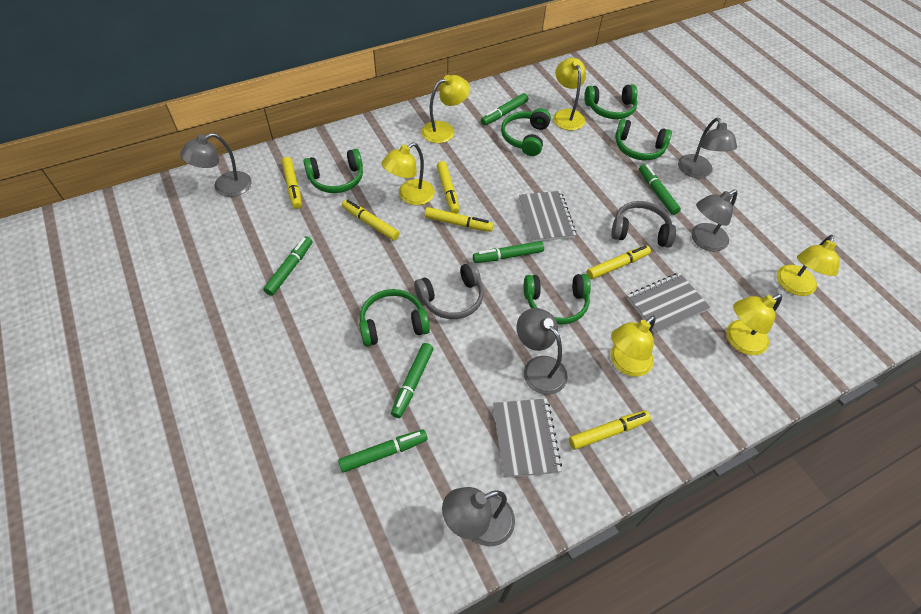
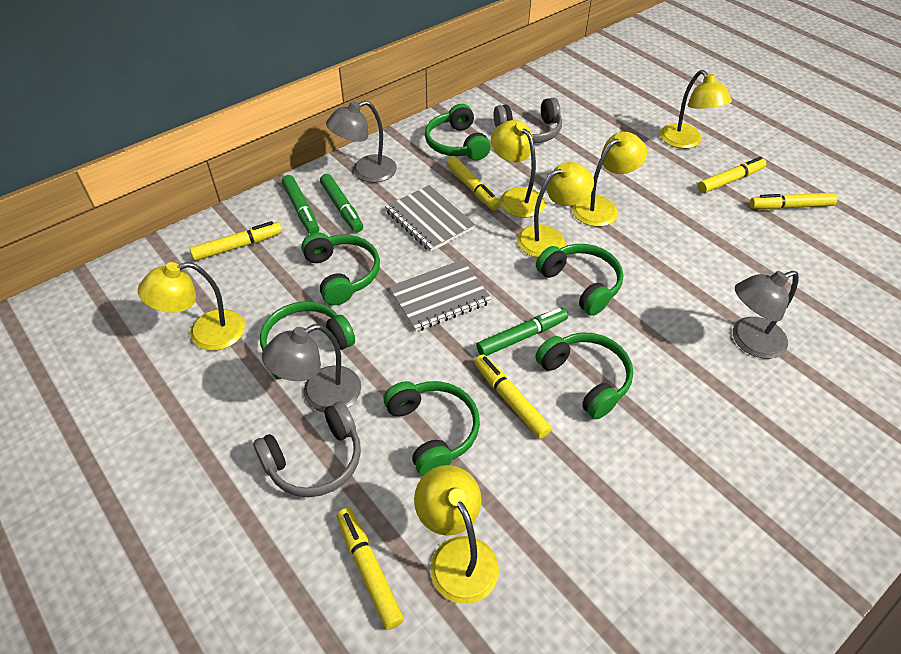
green marker: [263,236,312,296] [338,429,428,473] [391,343,434,418] [473,241,544,263] [481,93,528,125] [639,164,681,215] = 6 -> [282,175,319,234] [320,174,363,232] [476,308,568,356] = 3
grey lamp: [180,133,252,197] [442,487,515,546] [517,308,568,395] [678,117,737,178] [691,190,737,252] = 5 -> [262,324,361,413] [326,101,397,183] [733,271,799,359] = 3
grey notebook: [493,399,562,478] [519,191,576,242] [627,273,711,334] = 3 -> [385,185,476,252] [389,259,492,332] = 2

